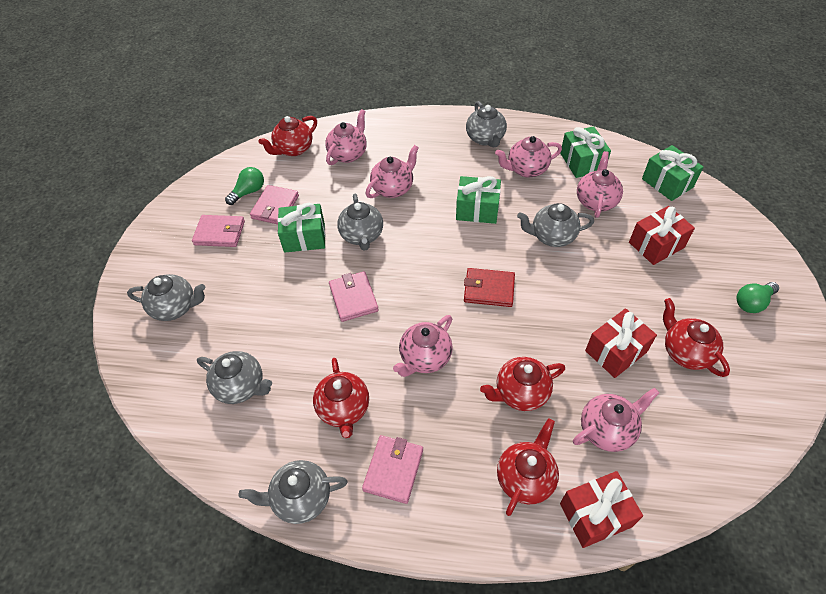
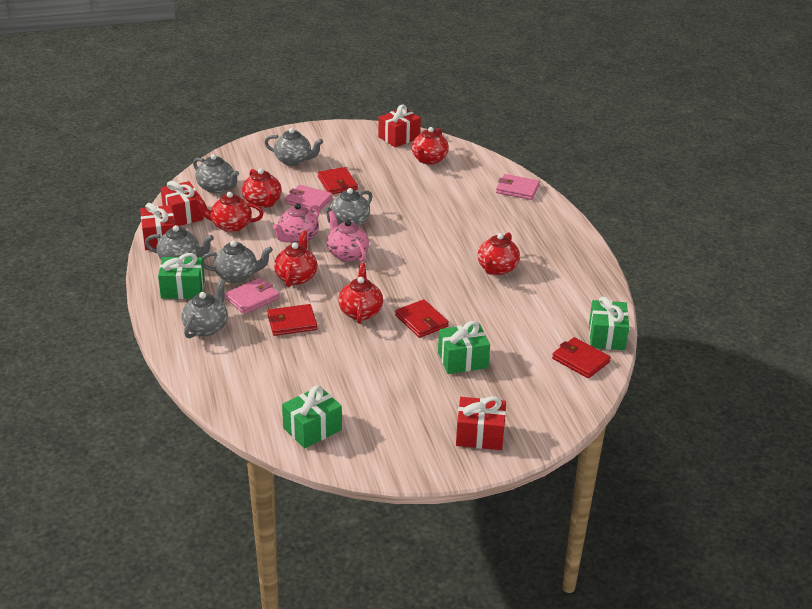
green light bulb: [225,167,264,205] [736,282,779,313] = 2 -> none = 0
pink teapot: [325,109,367,165] [366,145,419,198] [393,315,453,377] [495,136,562,178] [573,388,659,452] [577,151,623,218] = 6 -> [273,203,320,244] [327,211,369,262] = 2
pink wallet: [192,215,245,247] [250,185,299,224] [329,271,379,322] [362,435,423,504] = 4 -> [225,278,280,314] [285,185,333,212] [496,174,540,200] = 3
red gift: [560,471,643,548] [585,308,657,378] [629,206,695,265] = 3 -> [140,203,175,250] [161,181,204,226] [378,104,421,147] [456,396,506,450] = 4
red teapot: [258,116,317,156] [313,358,369,438] [480,357,565,411] [497,419,559,516] [663,298,730,377] = 5 -> [194,192,264,232] [242,168,282,208] [274,230,318,287] [338,263,383,324] [412,127,449,165] [478,232,520,275] = 6
red wallet: [464,268,515,307] = 1 -> [267,304,317,336] [318,167,358,194] [395,299,449,338] [552,337,611,378] = 4

